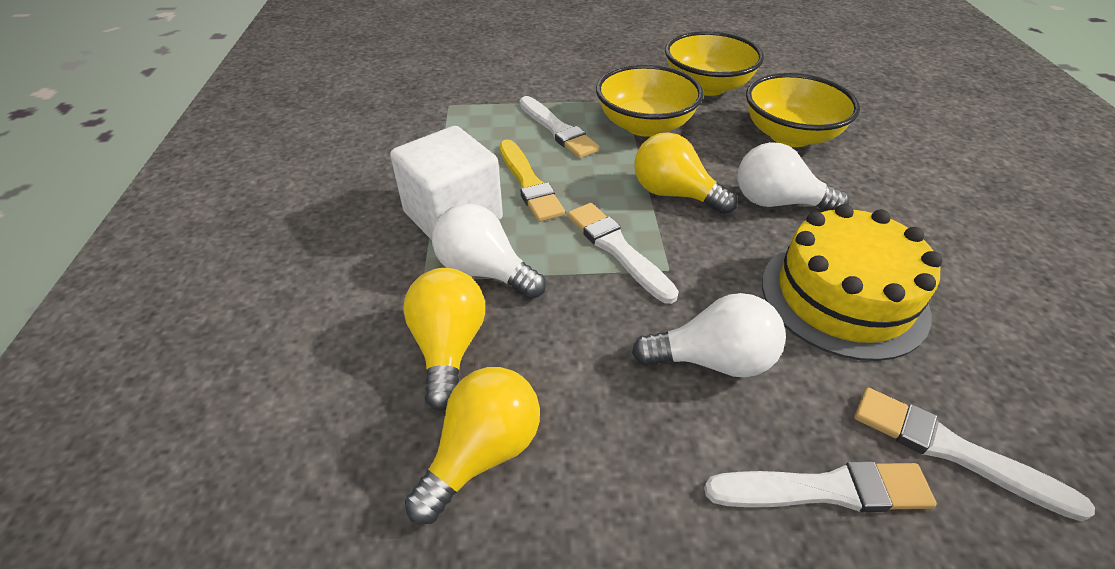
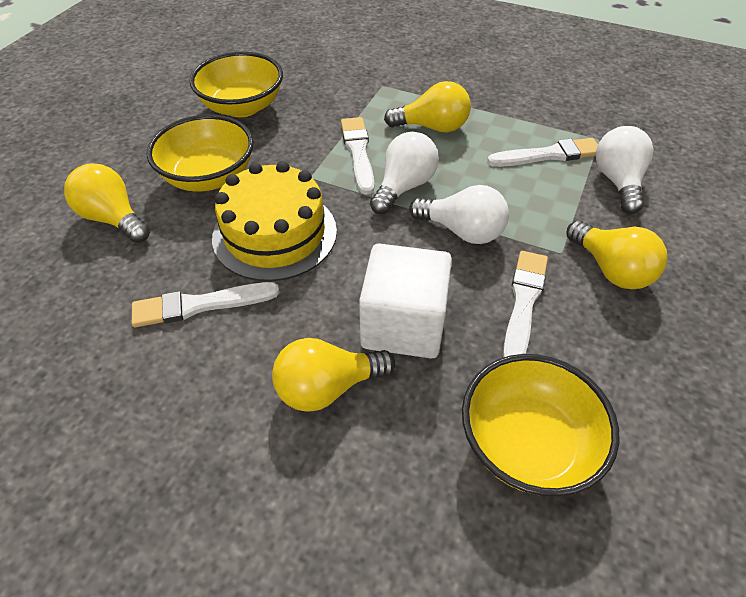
yellow brush: [499,140,565,222] = 1 -> none = 0
yellow light bulb: [403,268,485,411] [405,367,540,524] [634,132,737,214] = 3 -> [64,163,150,243] [272,338,395,412] [384,81,471,132] [566,220,668,289] = 4

